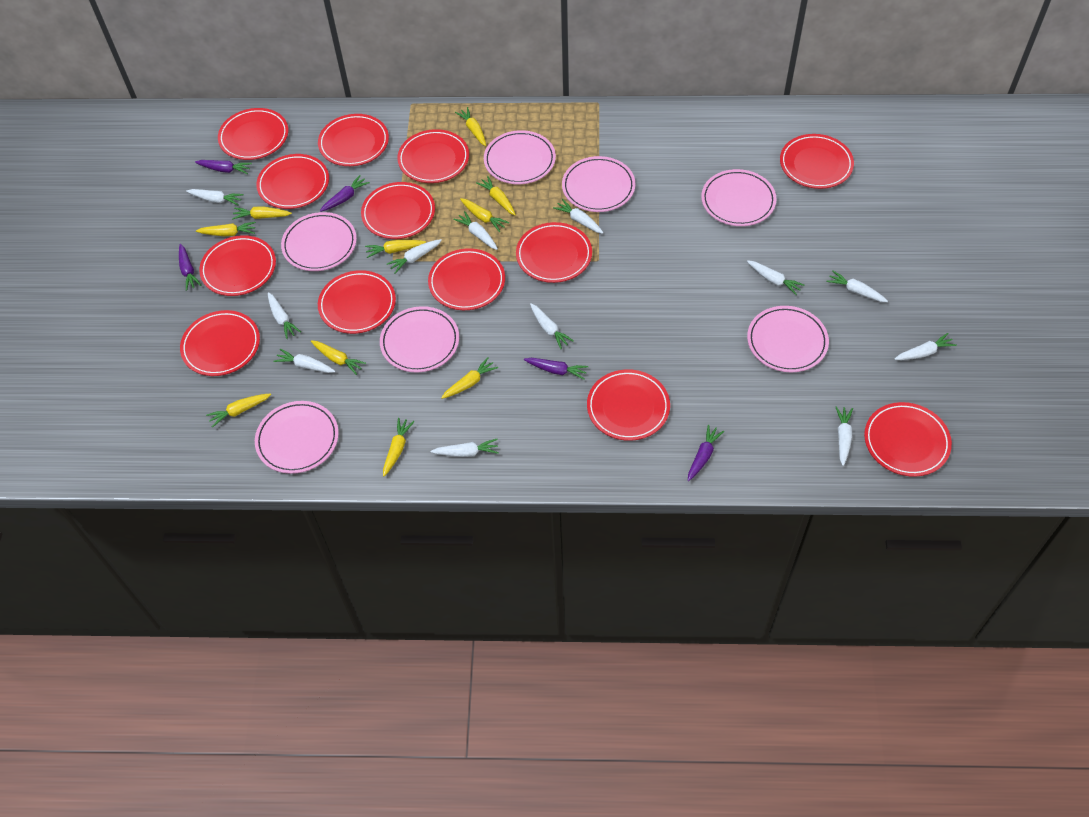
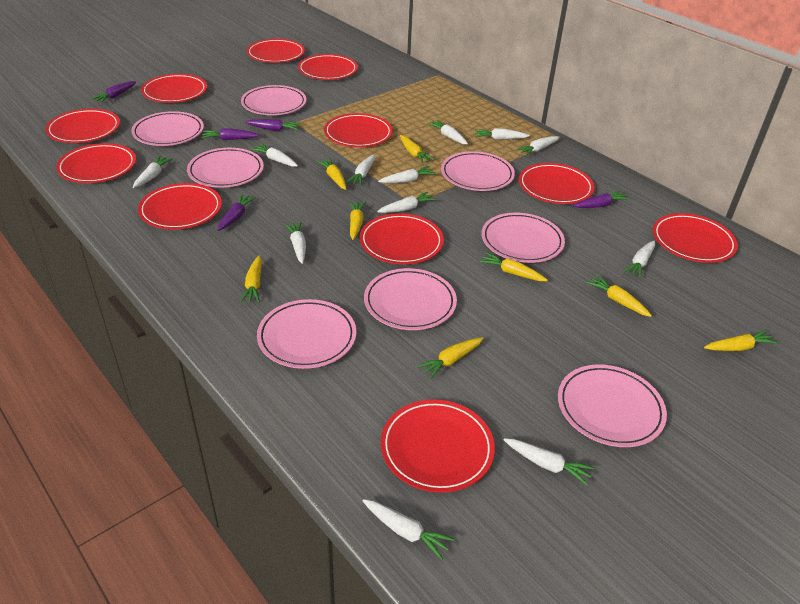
pink plate: [255,401,339,474] [281,212,357,271] [380,306,459,372] [484,130,556,184] [562,156,635,212] [701,169,777,226] [747,306,829,372] = 7 -> [131,111,204,146] [187,148,264,188] [241,85,307,115] [257,299,356,369] [364,268,457,330] [441,151,515,191] [481,213,565,263] [558,364,667,447] = 8
red plate: [180,310,260,376] [199,235,276,296] [218,108,288,160] [256,154,329,209] [318,114,389,166] [318,270,396,334] [361,182,435,239] [397,129,469,183] [428,248,505,310] [516,222,592,283] [587,369,670,441] [780,134,854,189] [864,402,952,477] = 13 -> [46,109,120,143] [56,143,136,183] [138,183,222,229] [141,74,207,103] [247,39,305,63] [298,54,358,80] [324,113,393,147] [360,213,444,264] [381,399,495,493] [519,163,594,204] [653,213,738,263] = 11
yellow carrot: [196,222,256,236] [206,393,271,428] [232,206,292,220] [311,340,366,375] [365,240,426,258] [383,418,414,476] [441,357,498,399] [455,107,486,146] [460,198,509,232] [476,176,516,215] = 10 -> [240,255,262,303] [316,158,346,190] [350,201,366,240] [400,135,435,163] [417,337,484,379] [479,252,548,281] [586,275,652,317] [704,330,778,351] = 8

